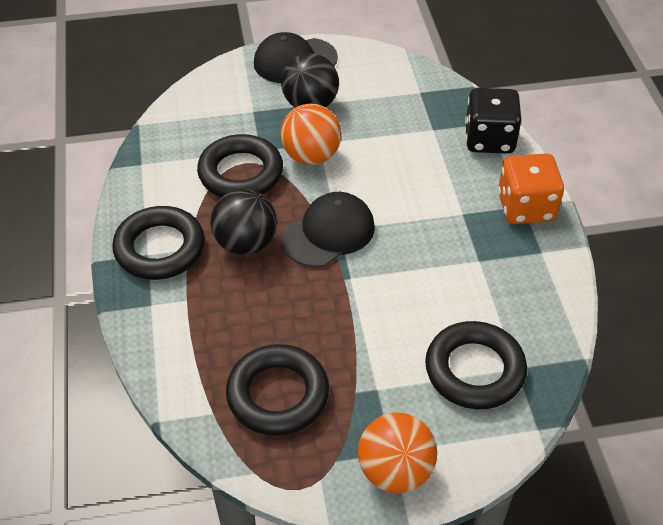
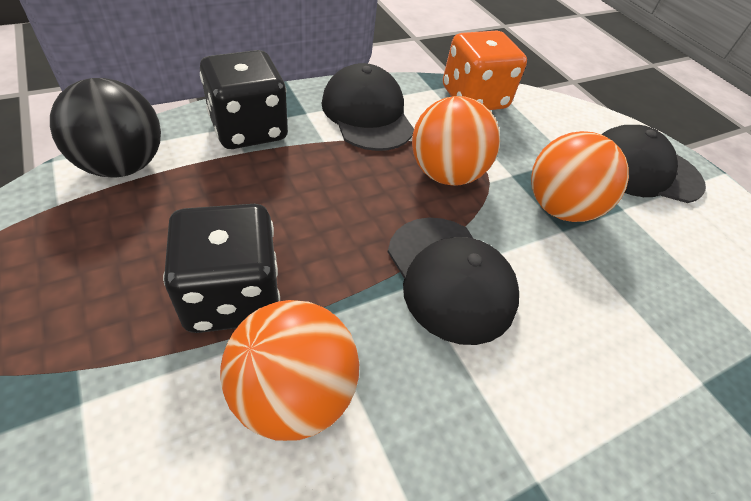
black ball: [211,189,277,255] [281,53,339,108] = 2 -> [50,78,161,178] = 1
black cap: [254,32,338,83] [282,192,375,267] = 2 -> [321,63,414,151] [388,218,519,345] [601,125,706,203] = 3
black dice: [465,88,522,154] = 1 -> [163,204,280,333] [200,50,288,149] = 2
black ring: [112,206,205,280] [197,134,283,197] [226,344,329,436] [425,321,527,409] = 4 -> none = 0
orange ball: [280,103,341,165] [358,412,437,493] = 2 -> [220,300,359,441] [412,96,500,186] [531,131,629,222] = 3

